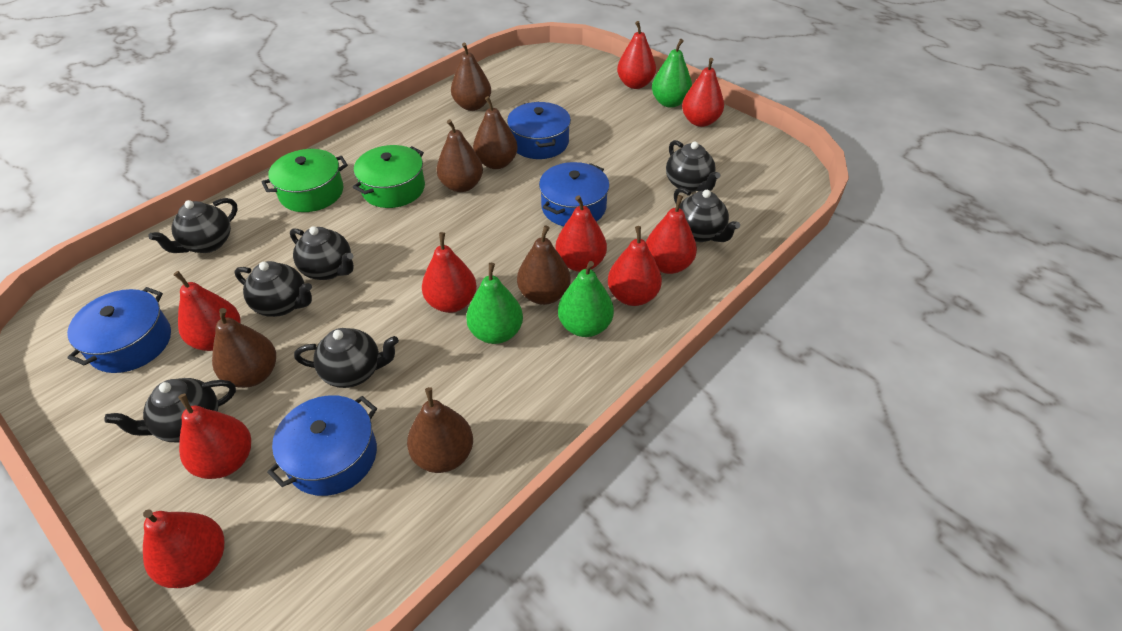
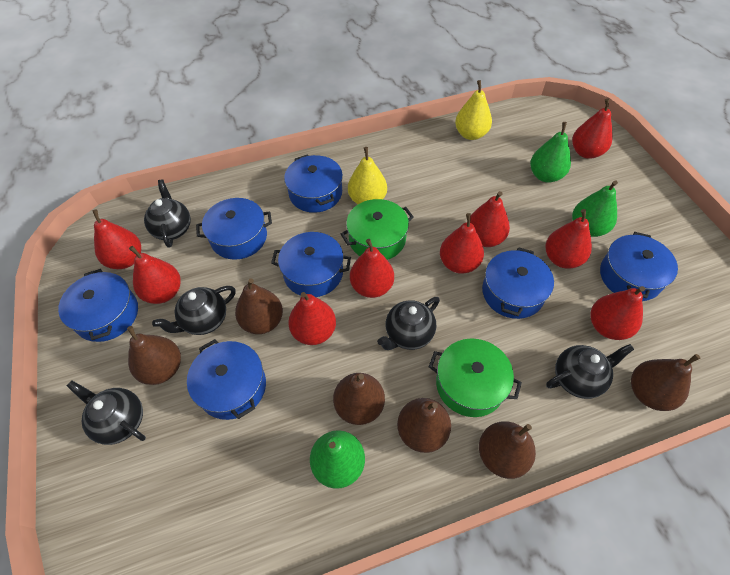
black teapot: [104,378,236,443] [148,198,238,253] [235,261,312,317] [290,226,354,280] [294,328,399,388] [666,140,720,192] [674,187,740,242] = 7 -> [67,381,146,445] [144,180,191,248] [152,286,236,335] [377,297,440,350] [546,344,634,399] = 5
blue pot: [67,287,171,373] [267,395,377,496] [507,102,571,159] [539,162,609,226] = 4 -> [58,269,138,342] [187,339,266,420] [196,198,272,260] [271,232,351,297] [284,155,343,213] [482,247,554,319] [600,232,678,301] = 7
yellow pear: none = 0 -> [348,147,387,204] [455,80,492,140] = 2

